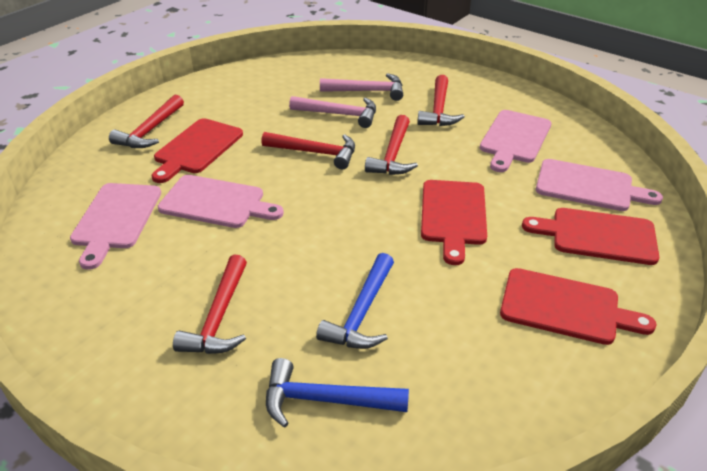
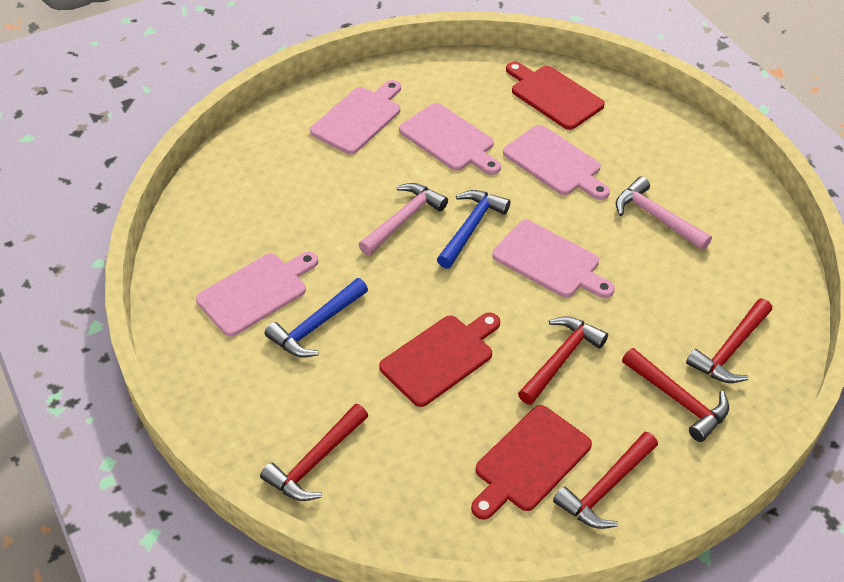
pink cutting board: [70,183,161,270] [158,175,284,228] [480,110,551,172] [536,159,663,211] = 4 -> [196,252,318,337] [310,80,401,154] [399,103,501,175] [492,220,615,298] [503,125,610,200] = 5
red cutting board: [152,118,243,183] [421,180,487,265] [500,268,656,345] [522,208,659,265] = 4 -> [379,313,500,407] [471,405,592,520] [506,61,605,130] = 3

